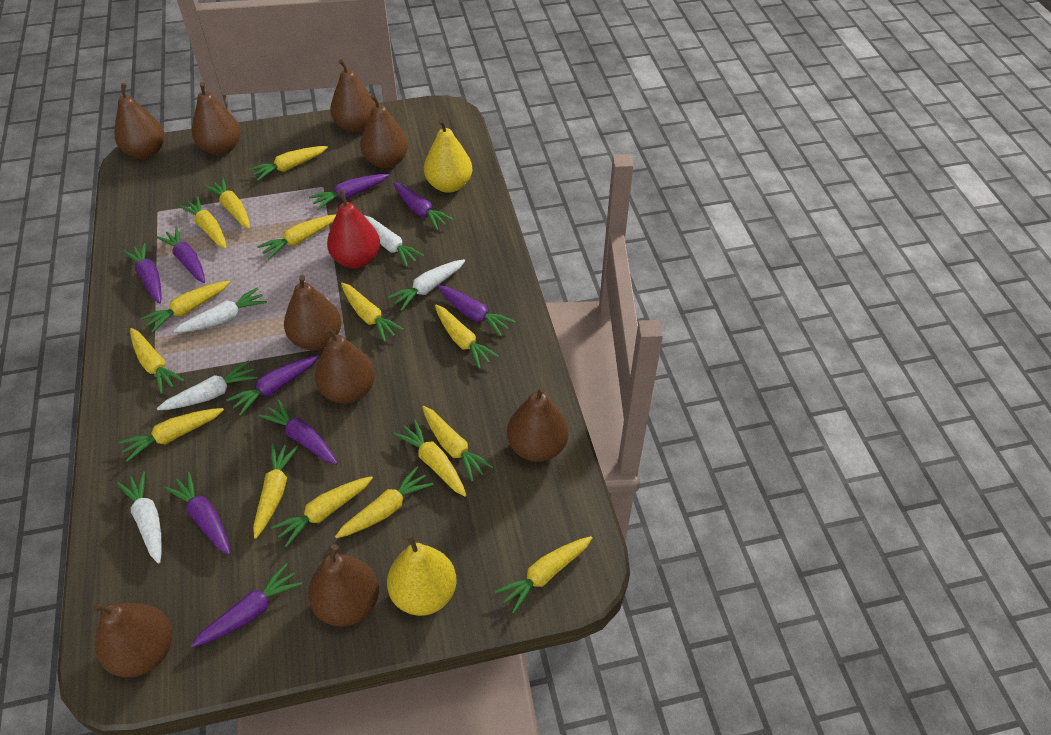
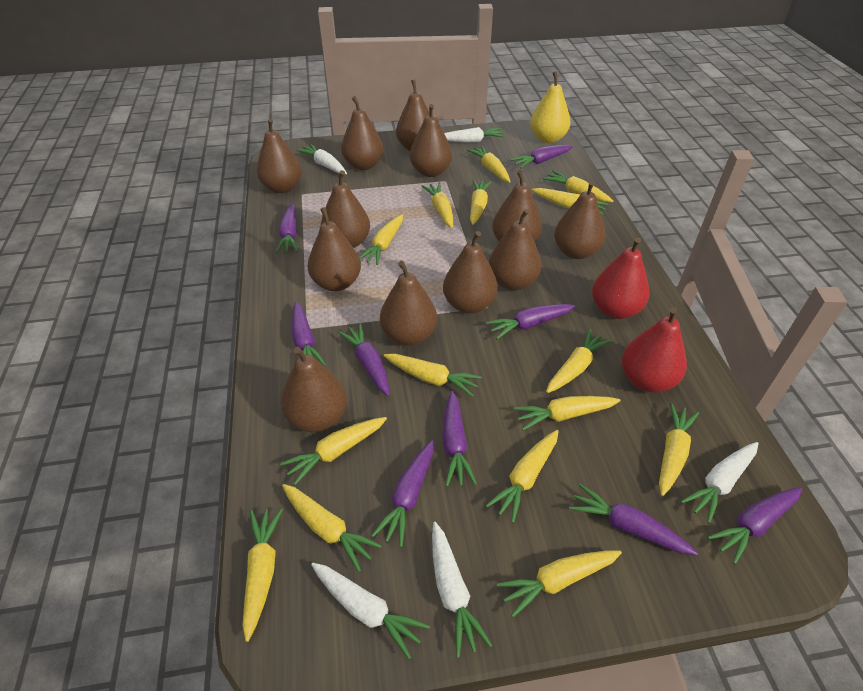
brown pear: [92,603,172,677] [114,83,165,159] [192,82,241,155] [284,275,341,350] [308,544,379,627] [315,327,375,404] [330,59,376,133] [360,94,408,168] [507,386,569,462] = 9 -> [256,119,302,193] [281,347,347,432] [308,207,361,291] [321,170,370,248] [341,96,383,170] [380,261,437,346] [396,80,430,151] [410,104,452,177] [443,231,498,314] [489,209,542,290] [492,170,542,242] [554,181,605,259] = 12
red pear: [327,190,380,268] = 1 -> [592,237,649,319] [622,307,687,392] = 2
yellow pear: [387,533,457,616] [424,119,472,193] = 2 -> [530,71,571,143] = 1

